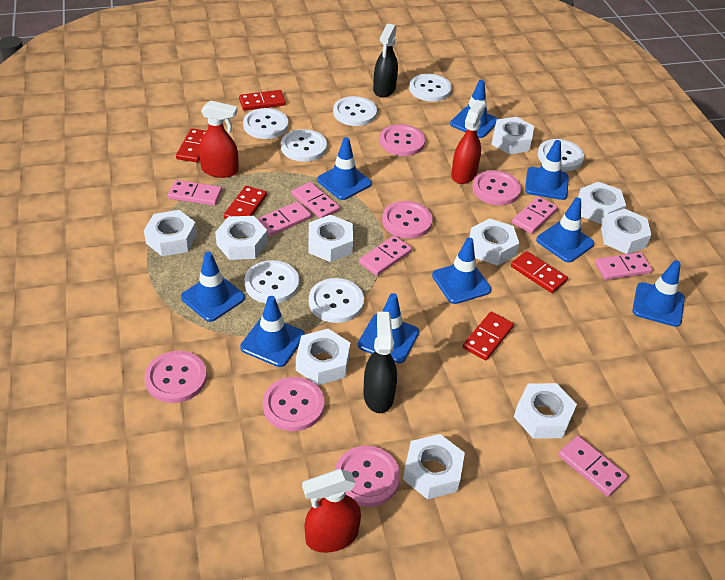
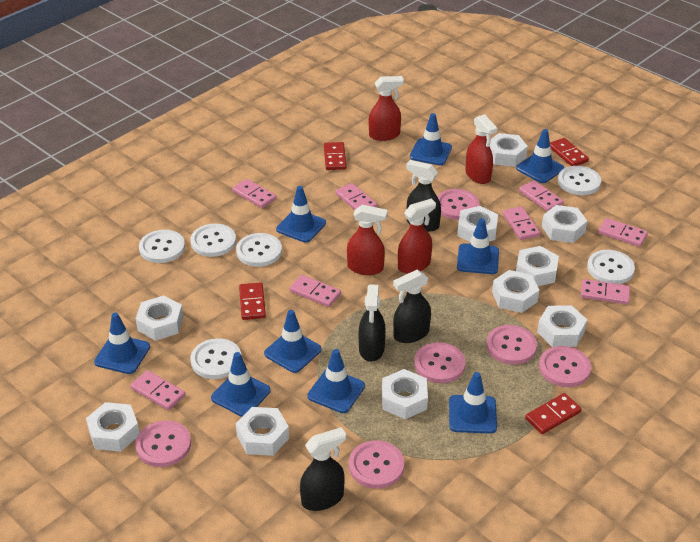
black spray bottle: [363,312,397,413] [373,24,398,98] = 2 -> [300,427,346,511] [359,284,386,362] [393,270,431,343] [406,160,441,232] = 4
pink domino: [168,180,222,206] [257,201,311,236] [292,182,340,219] [359,236,412,276] [512,196,558,234] [558,436,628,497] [595,252,653,280] = 7 -> [130,370,185,410] [232,179,277,208] [290,275,341,307] [335,183,377,210] [503,206,540,240] [519,180,564,212] [581,279,630,305] [598,218,648,247] = 8
red domino: [176,128,206,162] [224,186,267,219] [239,90,286,111] [463,311,514,361] [511,251,568,293] = 5 -> [239,282,266,320] [324,142,347,170] [525,393,582,434] [550,138,589,166] = 4
red spray bottle: [199,100,238,178] [302,469,361,553] [451,100,486,184] = 3 -> [347,204,388,275] [369,76,404,141] [398,199,436,274] [465,114,498,184] = 4
white button: [243,108,288,139] [244,260,299,303] [281,129,327,162] [309,278,364,323] [333,96,377,126] [409,74,452,102] [538,139,584,171] = 7 -> [139,230,185,263] [190,338,241,379] [191,224,236,257] [236,233,282,267] [558,166,601,195] [587,250,635,284] = 6

